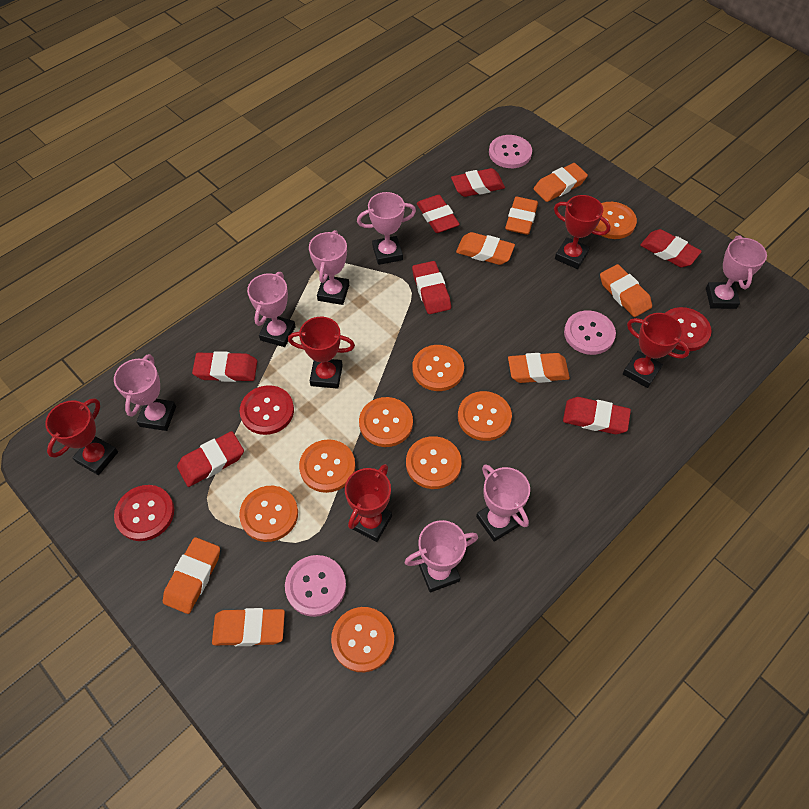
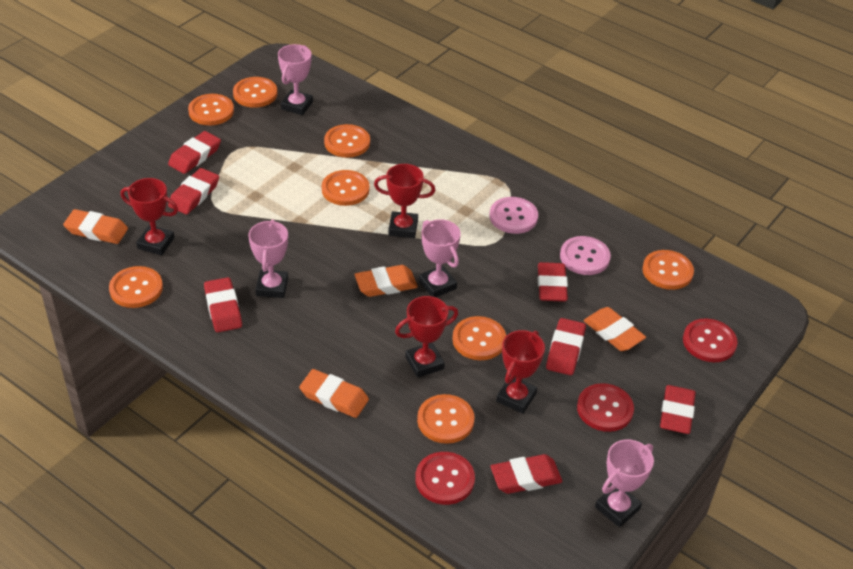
orange eraser: [163,537,220,614] [212,608,285,646] [456,232,515,265] [505,197,538,235] [508,353,570,383] [534,163,588,202] [600,264,652,317] = 7 -> [63,209,128,244] [299,369,369,418] [354,265,418,297] [584,307,646,351] = 4
pink button: [285,555,346,617] [489,135,532,168] [564,310,616,355] = 3 -> [489,197,538,234] [560,236,611,275] = 2
pink trophy: [114,354,176,431] [247,272,296,347] [309,230,349,305] [357,192,416,265] [405,520,478,592] [476,464,530,542] [706,235,767,309] = 7 -> [248,219,288,298] [278,44,313,115] [419,219,461,297] [595,439,654,527] = 4
red trophy: [45,398,118,475] [288,317,355,389] [345,464,392,542] [554,195,611,269] [623,313,690,388] = 5 -> [121,178,178,255] [374,164,435,238] [395,296,458,378] [496,330,545,414] = 4

